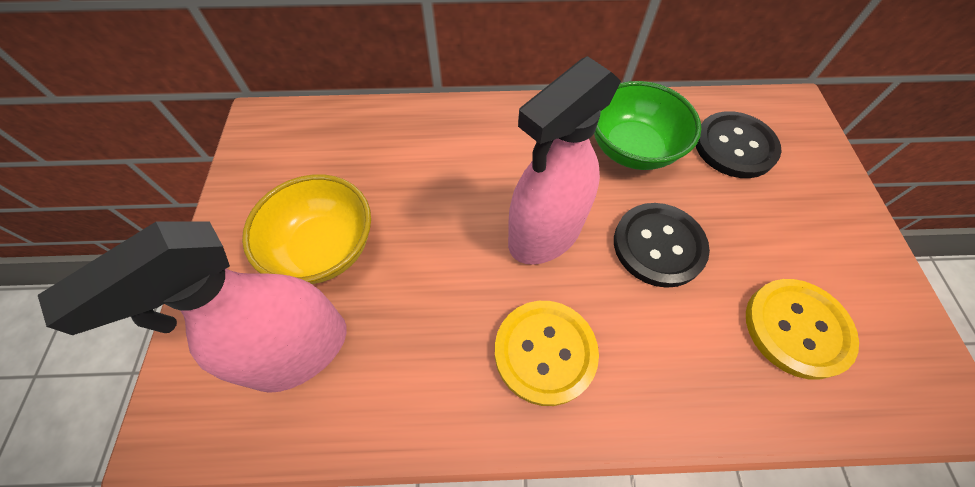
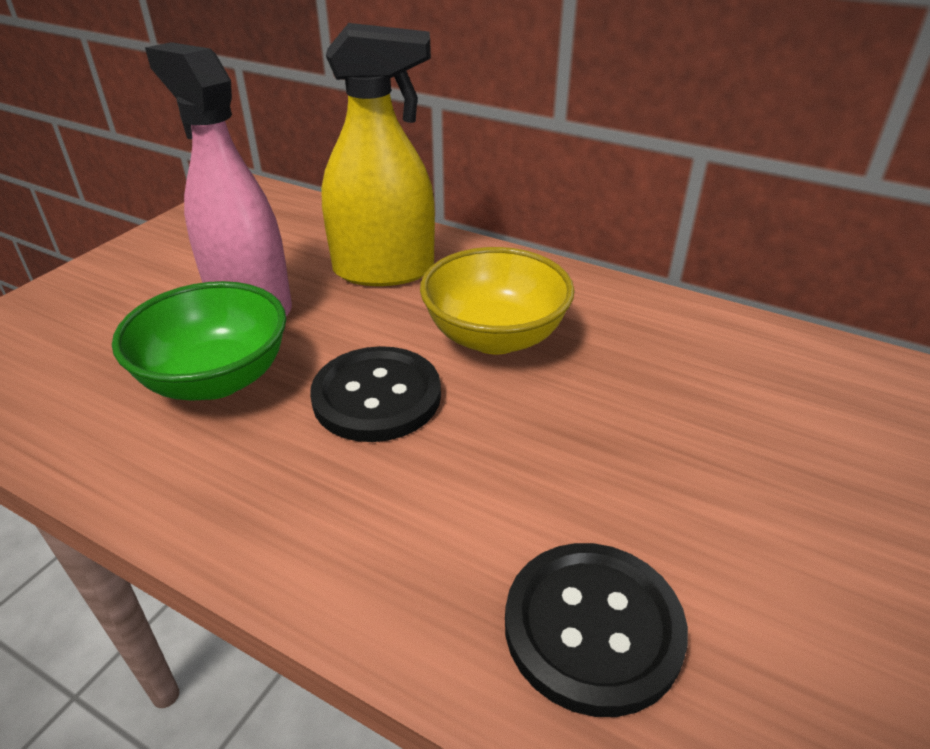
pink spray bottle: [38,221,347,393] [508,56,621,265] = 2 -> [145,42,292,316] = 1
yellow button: [495,301,599,406] [746,279,859,380] = 2 -> none = 0
yellow spray bottle: none = 0 -> [321,23,435,286] = 1

